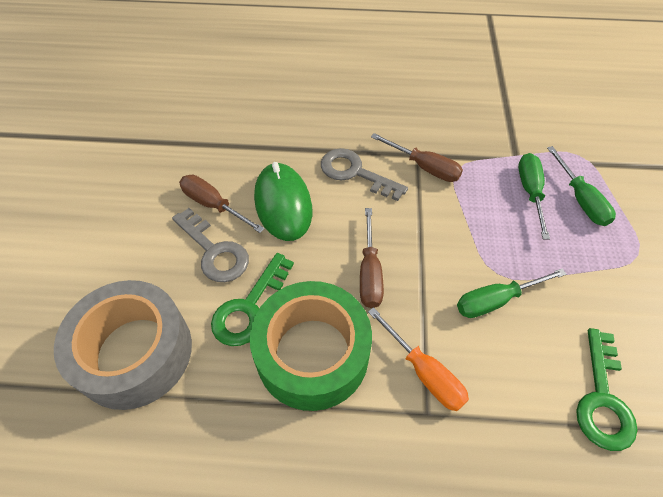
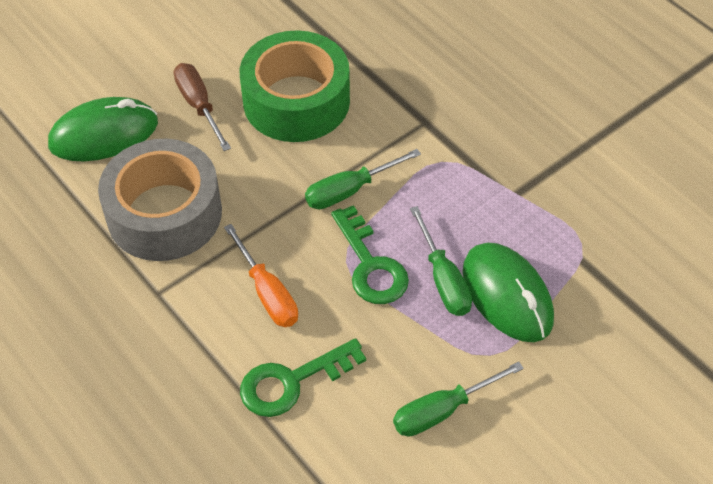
brown screwdriver: [179,175,265,233] [360,208,384,308] [371,133,463,182] = 3 -> [174,63,231,151] = 1
green mouse: [254,162,312,241] = 1 -> [48,97,158,161] [462,243,554,342] = 2
grey key: [172,208,249,282] [321,148,408,201] = 2 -> none = 0

